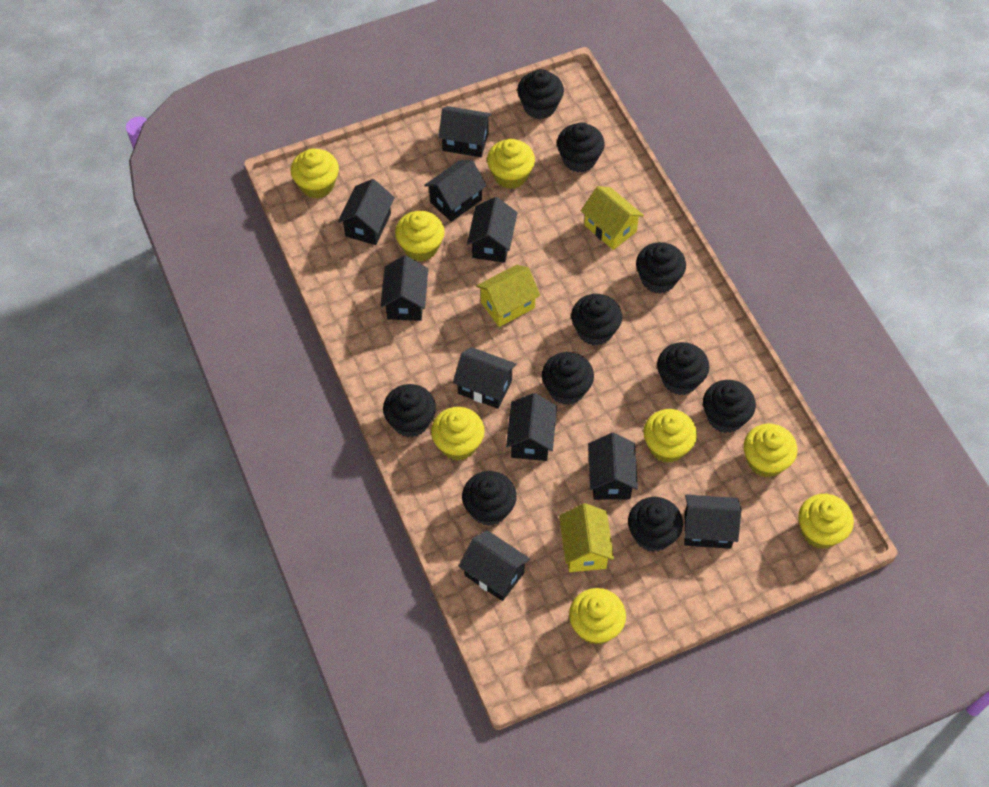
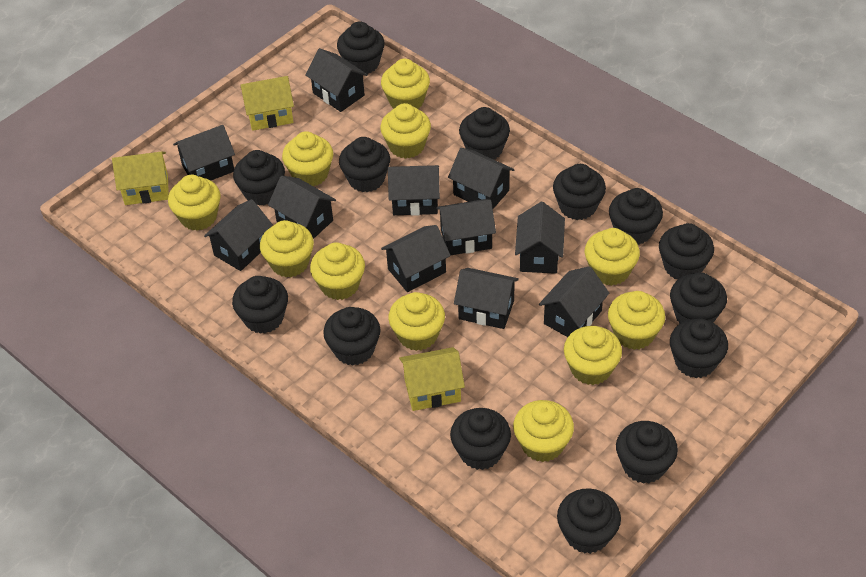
black cupcake: [383,384,436,438] [462,471,517,526] [517,69,564,119] [542,352,594,405] [557,122,605,173] [571,294,622,346] [628,497,683,552] [636,242,686,294] [657,342,709,395] [703,380,756,433] = 10 -> [232,276,288,334] [233,150,285,206] [323,307,381,366] [337,22,385,74] [339,137,390,192] [450,408,511,470] [459,107,510,160] [553,164,606,220] [557,488,621,554] [609,188,663,245] [616,421,678,484] [659,223,714,279] [670,272,727,324] [670,319,728,378] = 14
black house: [338,179,395,245] [381,255,428,321] [424,160,487,222] [438,106,492,157] [453,347,517,409] [459,530,530,601] [467,197,517,263] [506,393,557,461] [588,433,638,500] [684,494,741,549] = 10 -> [173,125,235,180] [204,199,273,271] [268,176,336,239] [305,48,368,112] [381,225,451,292] [388,165,440,216] [436,199,496,255] [448,148,514,209] [454,268,519,329] [515,202,565,274] [539,266,610,337] = 11
yellow cupcake: [291,149,339,199] [395,211,445,261] [431,407,485,461] [487,139,535,189] [569,588,626,645] [643,409,697,463] [744,423,797,478] [798,494,854,549] = 8 -> [168,175,221,231] [260,220,314,277] [282,131,333,186] [310,242,365,300] [380,103,431,159] [381,59,430,109] [388,292,445,351] [513,400,574,462] [564,326,622,385] [585,228,640,286] [608,291,665,350] = 11

